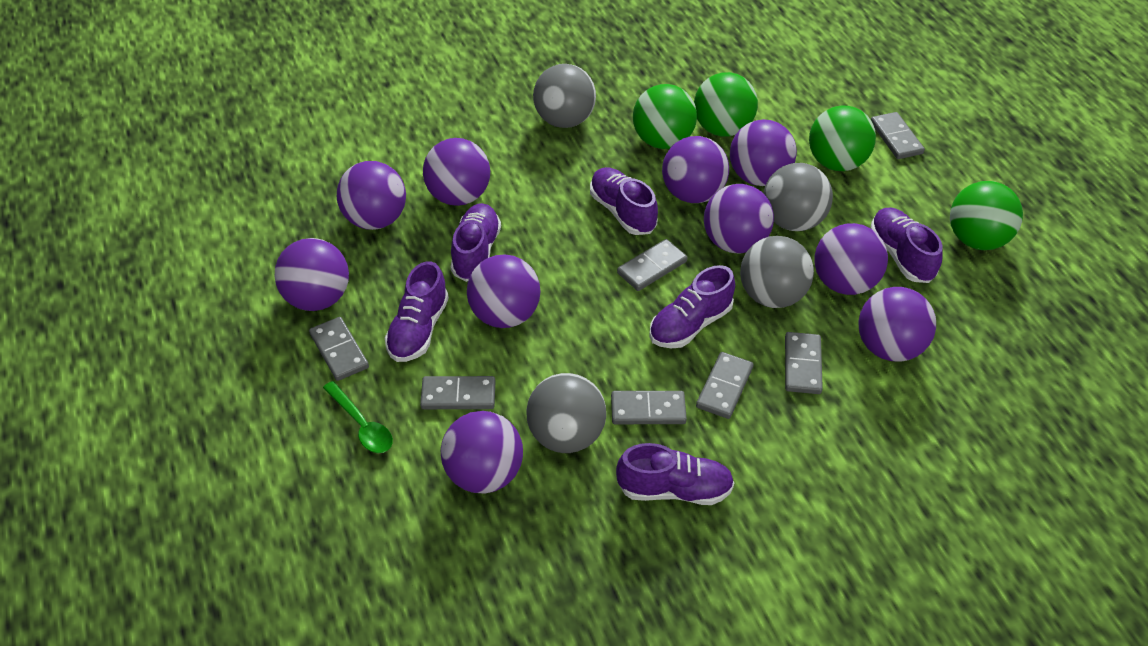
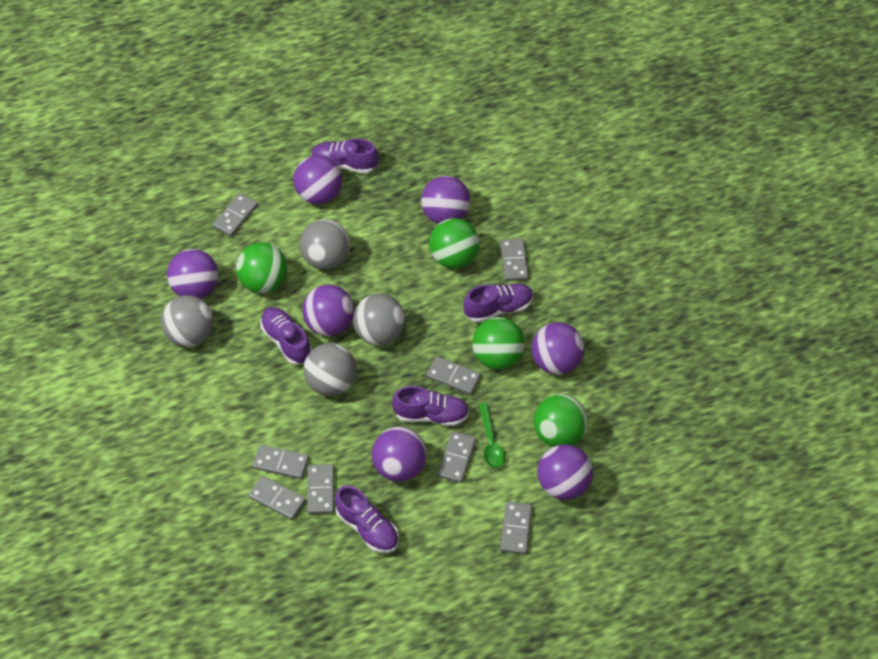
grey domino: [309,317,369,381] [420,376,495,409] [611,391,687,424] [617,239,687,291] [696,352,753,419] [785,332,823,394] [871,112,925,159] = 7 -> [213,193,258,237] [248,476,306,520] [252,445,309,479] [307,464,334,514] [426,356,481,395] [437,431,476,483] [500,239,529,281] [500,502,532,554] = 8
purple ball: [275,238,349,311] [337,161,406,230] [423,138,490,206] [441,411,523,493] [467,255,541,328] [662,136,729,203] [704,184,774,254] [730,119,797,186] [815,223,888,295] [858,287,936,362] = 10 -> [167,249,218,299] [293,155,342,204] [302,285,354,336] [372,427,427,482] [421,176,470,224] [531,322,584,375] [537,444,593,500] = 7
purple shoe: [385,261,449,362] [451,203,501,282] [590,167,658,235] [616,443,734,505] [649,265,735,348] [871,207,943,283] = 6 -> [260,307,312,365] [311,138,378,174] [335,485,399,553] [392,386,469,426] [463,284,533,323] = 5

